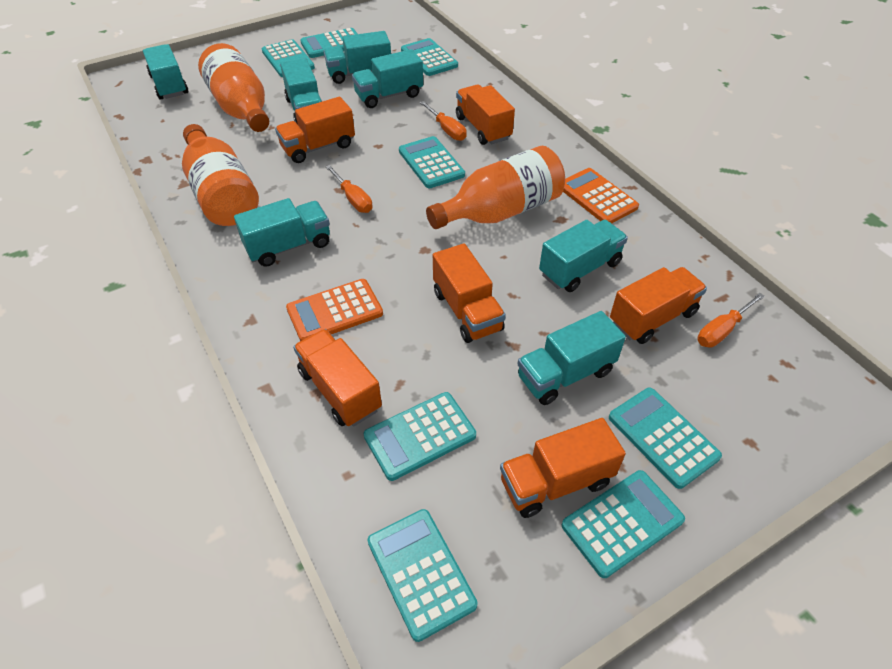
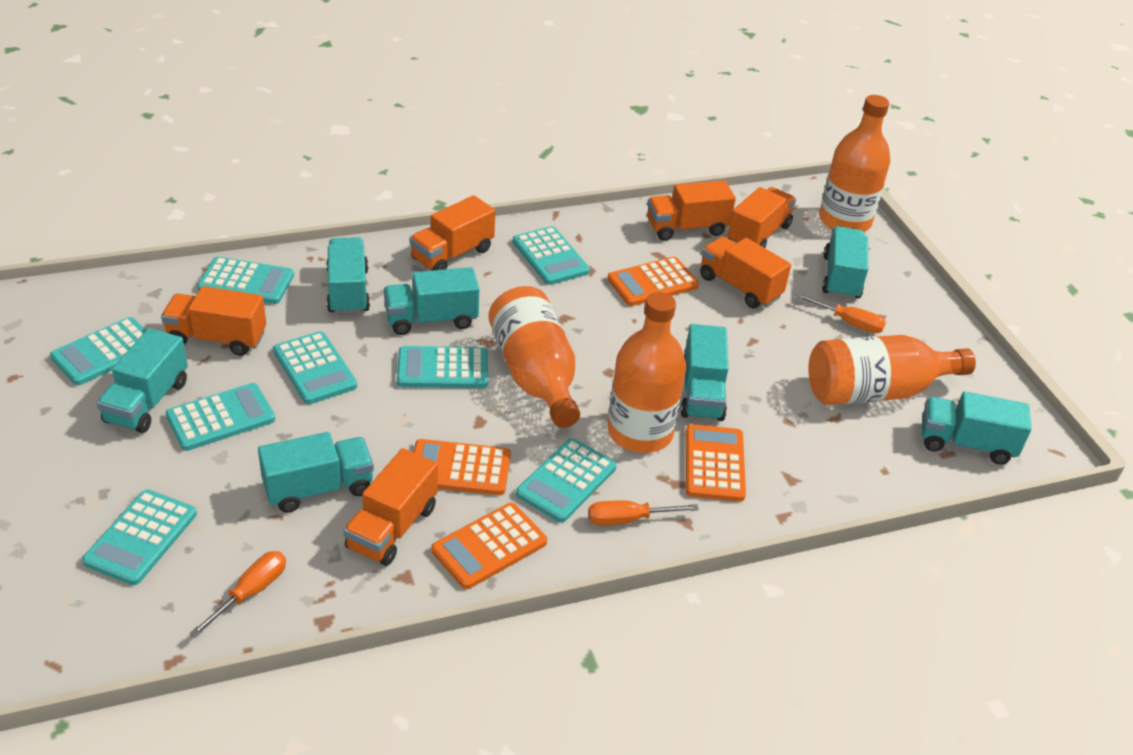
orange bottle: [182,124,259,226] [198,43,269,132] [426,146,565,229] = 3 -> [488,286,580,428] [608,292,686,453] [808,335,976,405] [819,95,891,232] = 4
orange calculator: [286,279,383,341] [563,168,639,223] = 2 -> [413,439,511,495] [431,503,547,589] [607,257,699,306] [686,424,746,502] = 4

